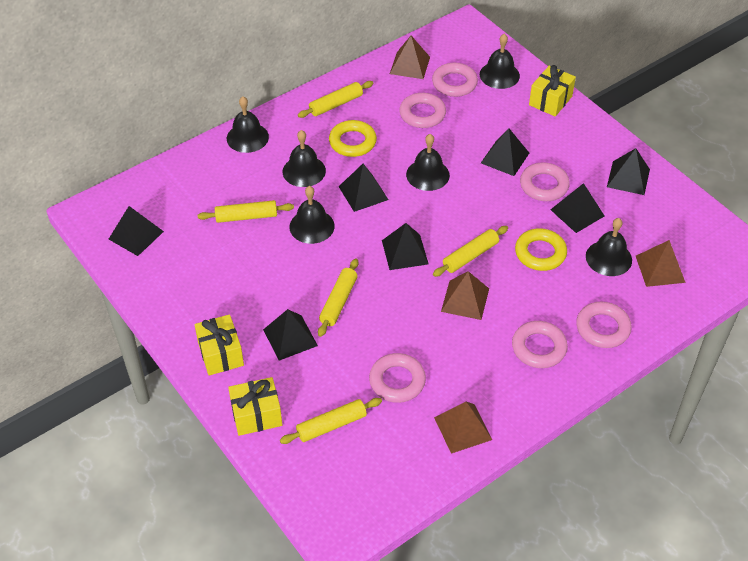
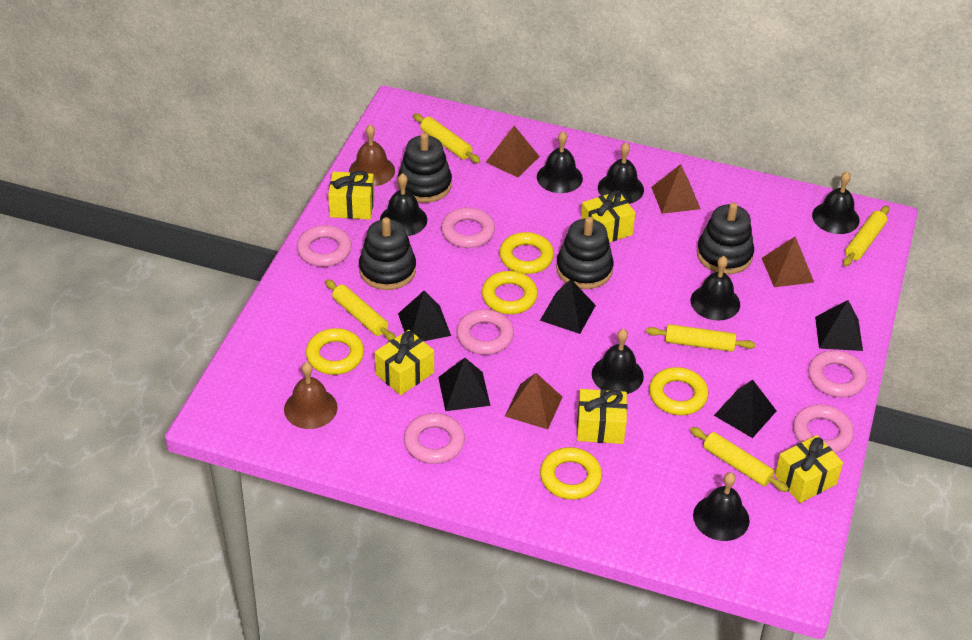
black bell: [227,96,269,153] [283,130,326,187] [289,186,335,244] [406,134,450,191] [480,34,520,89] [586,218,632,276] = 6 -> [380,173,427,236] [537,131,583,193] [592,329,644,394] [598,142,644,204] [691,256,740,321] [693,472,750,541] [812,171,859,234] = 7
black pyramid: [109,206,164,256] [263,309,318,361] [338,164,389,212] [382,223,429,270] [481,128,529,176] [550,183,604,233] [607,148,650,195] = 7 -> [398,291,451,341] [438,358,490,411] [540,279,596,334] [714,380,776,438] [815,300,863,351] = 5
black stacking toy: none = 0 -> [359,217,416,290] [398,132,452,203] [556,217,614,289] [697,202,754,274] = 4
brown bell: none = 0 -> [284,362,338,429] [349,124,395,186] = 2
yellow gift: [194,314,244,376] [228,377,282,436] [529,65,576,117] = 3 -> [328,171,374,219] [375,330,434,395] [577,389,627,444] [581,191,635,242] [775,435,843,503] = 5
yellow ring: [329,120,377,157] [515,228,567,271] = 2 -> [306,328,364,375] [482,271,538,314] [499,232,554,274] [540,447,602,500] [649,367,708,415] = 5

